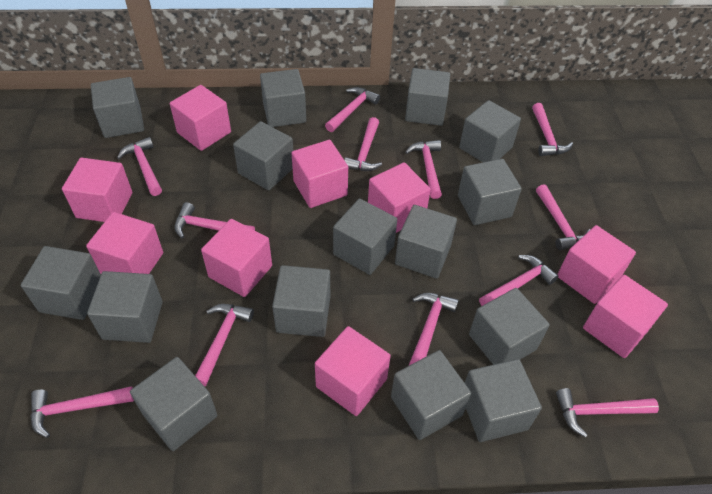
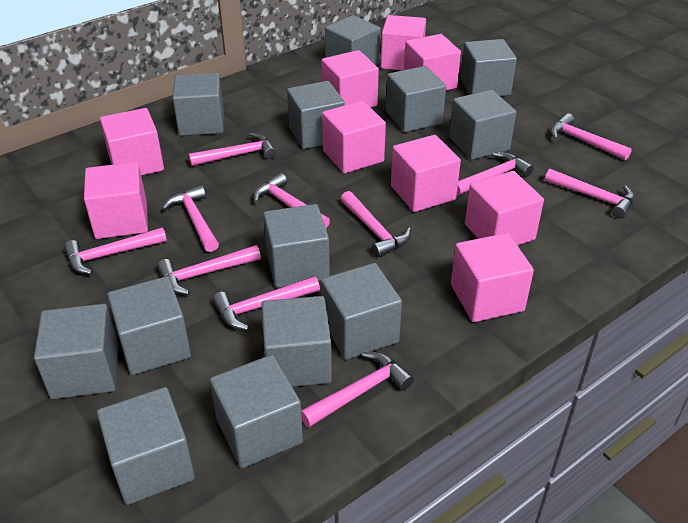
grey cube: [21,246,101,320] [87,271,163,343] [91,77,144,138] [130,357,217,451] [233,121,293,190] [260,69,306,127] [272,265,330,337] [333,199,397,275] [391,350,471,440] [395,205,457,278] [405,68,450,126] [458,159,522,225] [459,100,521,162] [465,359,542,442] [469,288,550,365] = 15 -> [34,304,118,399] [97,387,195,505] [107,276,191,375] [173,73,224,136] [210,355,303,468] [261,296,332,387] [263,204,330,288] [287,81,345,149] [321,263,402,360] [325,15,381,65] [386,66,446,132] [449,90,516,160] [460,39,517,96] = 13
pink hammer: [30,386,134,438] [117,137,162,196] [174,202,255,238] [195,304,254,386] [325,87,380,132] [344,117,382,171] [405,140,442,199] [409,293,459,365] [479,255,559,306] [532,103,573,156] [536,184,591,251] [556,388,659,438] = 12 -> [64,227,167,275] [157,245,261,295] [162,185,219,252] [188,132,277,166] [212,276,320,330] [253,173,330,228] [301,352,414,428] [341,191,411,258] [457,152,534,196] [545,169,635,219] [550,113,632,160] = 11

